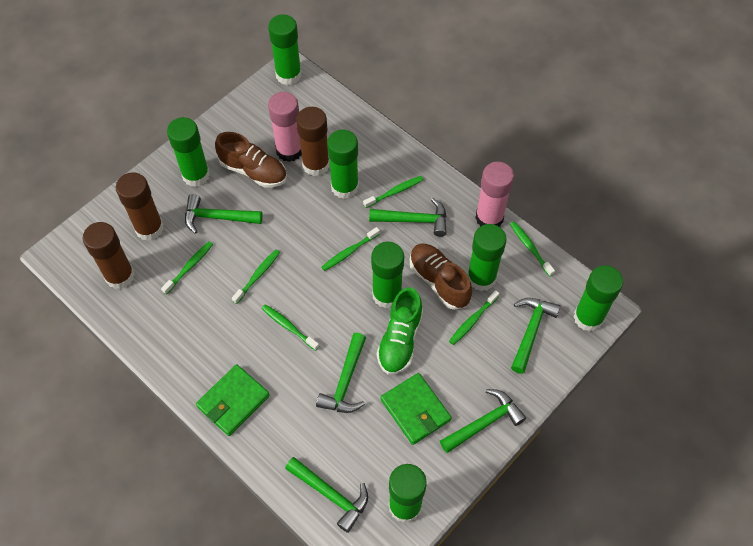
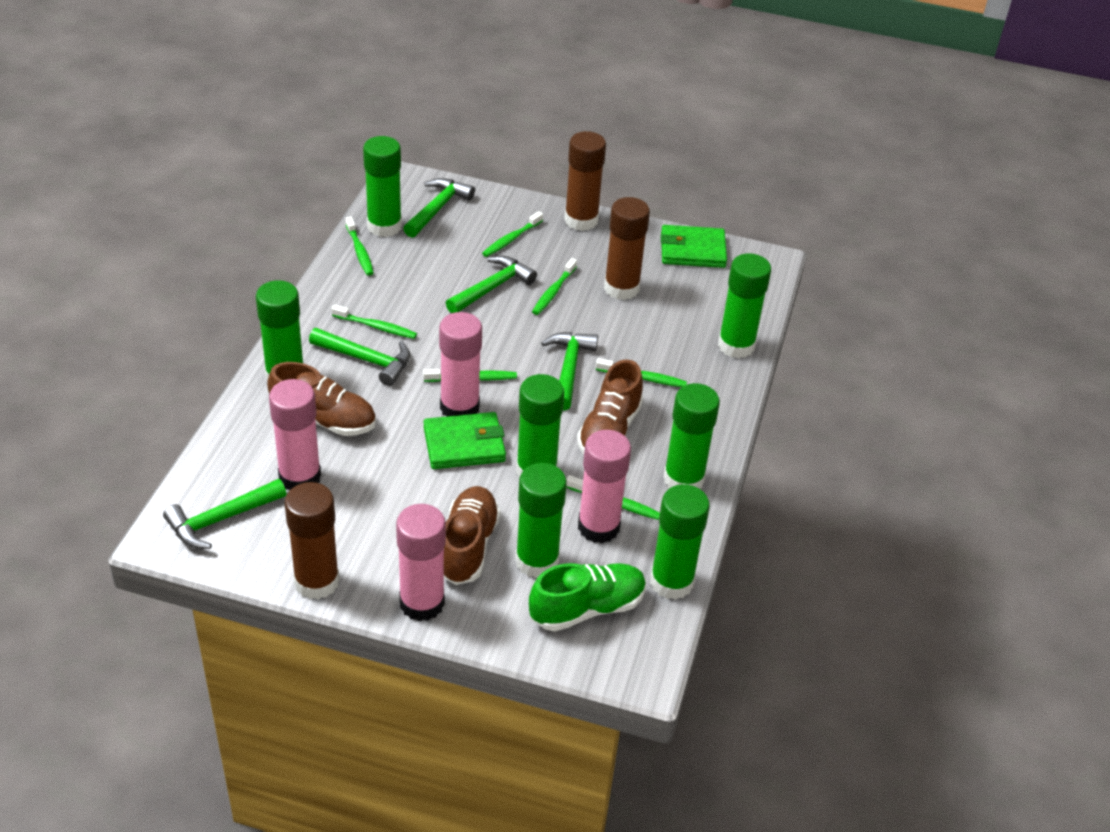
brown shoe: [215,132,287,188] [410,244,472,310] = 2 -> [267,362,376,436] [444,486,500,585] [577,360,643,455] = 3
green hammer: [185,194,263,234] [285,457,368,533] [316,333,366,413] [369,198,447,237] [440,389,526,453] [511,298,560,374] = 6 -> [163,479,287,549] [309,328,410,386] [403,178,475,238] [446,256,537,313] [541,332,598,411] = 5
pink glue stick: [268,92,302,162] [475,162,514,227] = 2 -> [269,379,321,490] [396,504,446,621] [439,312,482,417] [578,430,631,544] = 4

